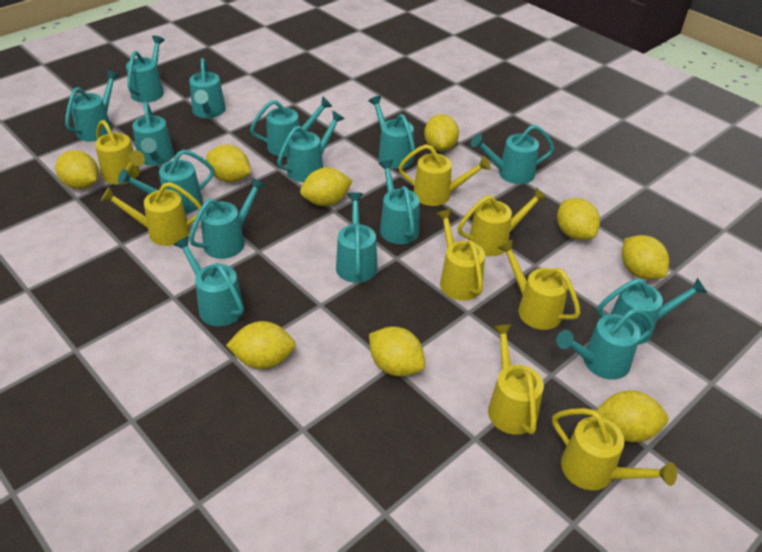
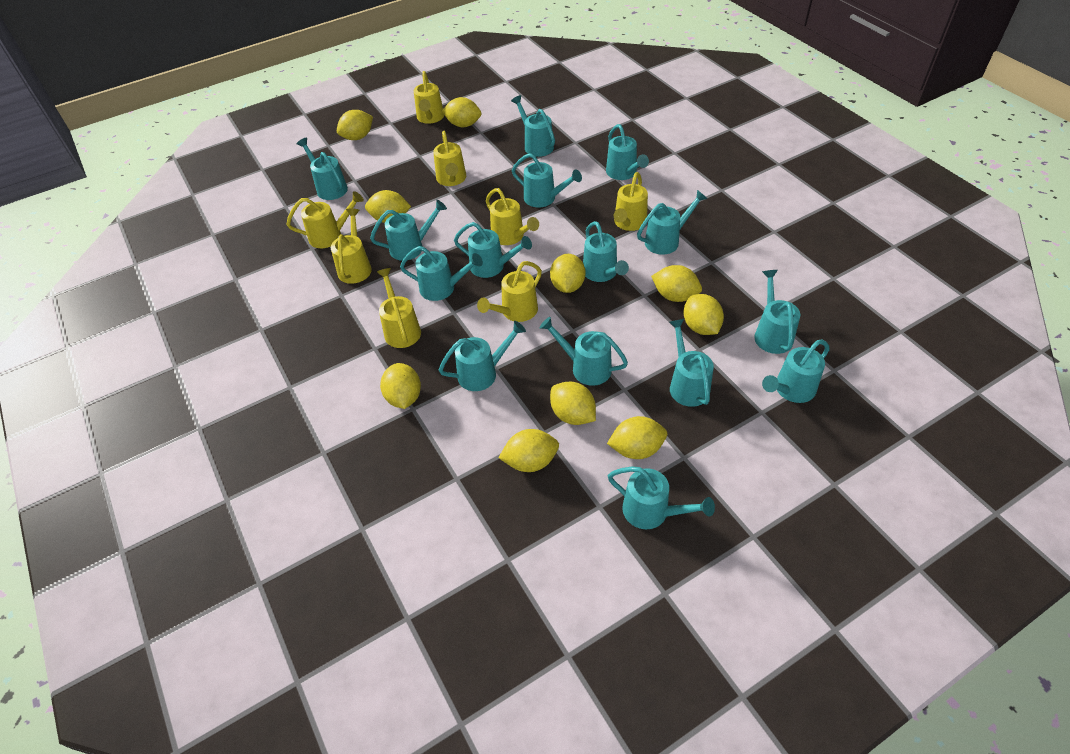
yellow lemon: [55,150,99,189] [206,145,251,183] [226,321,296,369] [300,168,352,206] [369,327,425,377] [424,114,459,152] [557,198,600,240] [596,390,669,442] [622,235,669,280] = 9 -> [337,110,373,140] [365,190,411,223] [380,363,421,409] [442,97,481,127] [499,429,559,472] [550,254,586,293] [550,382,596,425] [607,416,667,459] [651,265,702,302] [684,294,724,335] = 10

